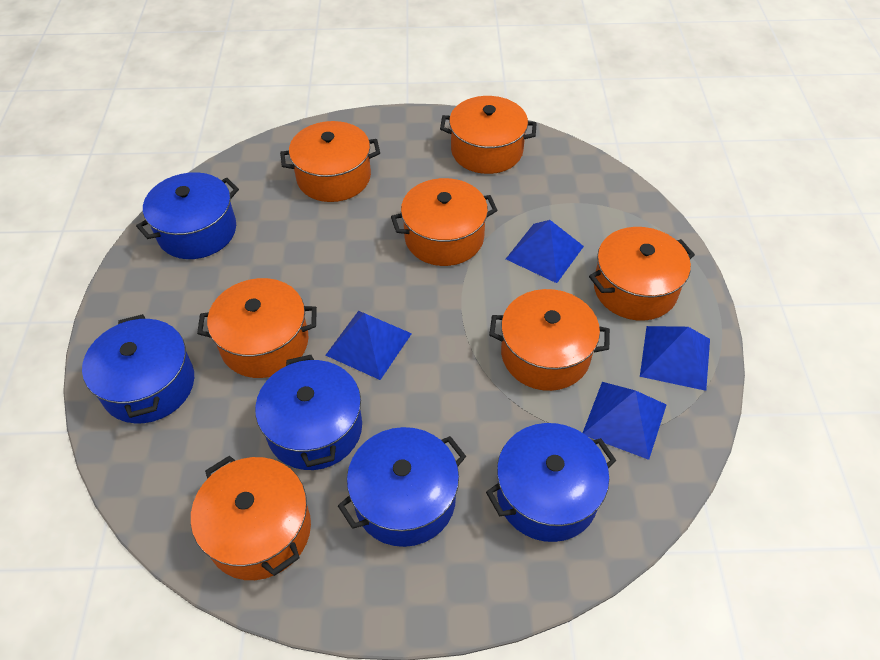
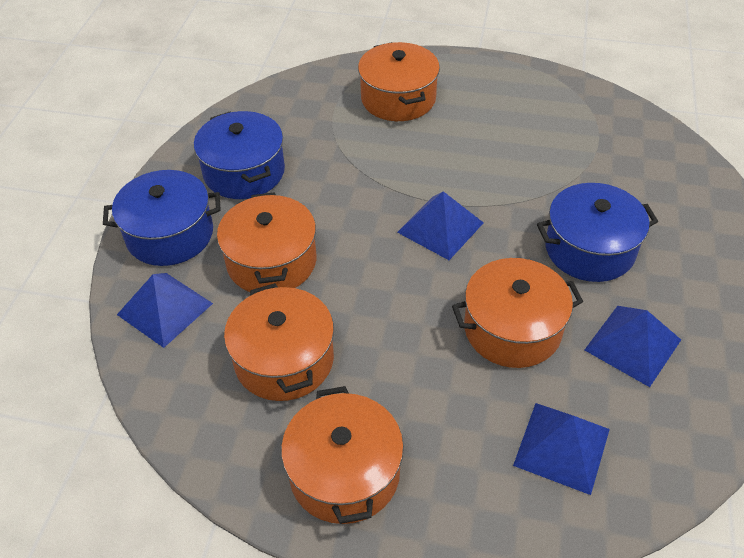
blue pot: [82,314,194,424] [136,172,239,259] [255,355,362,470] [338,427,466,547] [486,423,616,542] = 5 -> [103,170,221,266] [194,111,285,199] [537,183,658,282] = 3
orange pot: [191,456,311,580] [197,278,317,378] [280,121,380,202] [391,178,498,266] [440,96,537,174] [489,289,610,391] [589,227,695,321] = 7 -> [217,192,316,292] [224,283,334,401] [281,386,404,524] [358,42,440,121] [452,258,583,368] = 5

